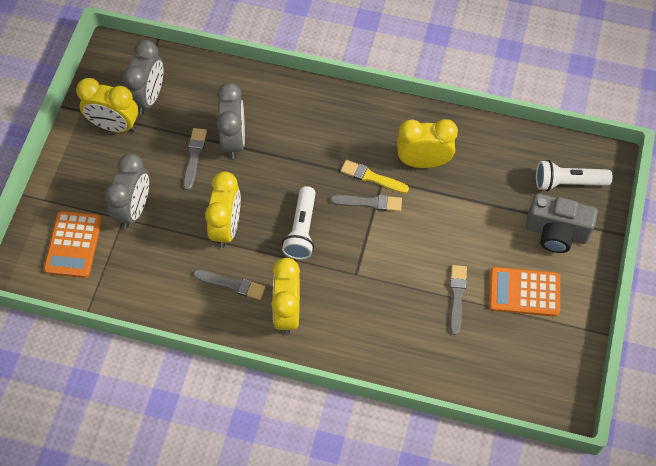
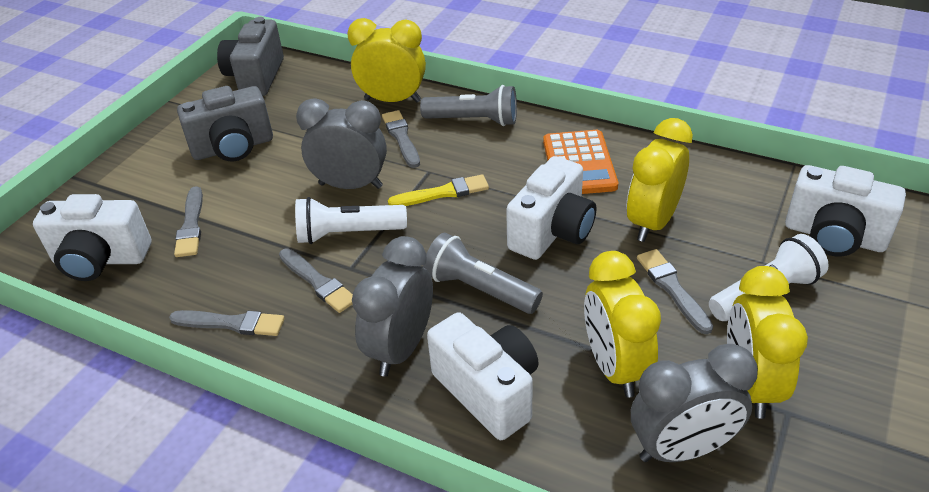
grey brush: [183,128,207,190] [193,270,265,300] [330,195,402,211] [450,265,467,335] = 4 -> [169,310,285,336] [174,186,203,257] [279,248,353,313] [382,110,420,168] [637,249,713,334] = 5
grey camera: [525,193,598,253] = 1 -> [177,86,273,161] [217,17,284,96] = 2
grey flashlight: none = 0 -> [420,85,517,126] [423,233,543,314] = 2
orange calculator: [44,211,102,278] [489,267,560,317] = 2 -> [543,130,618,194] = 1
white camera: none = 0 -> [33,194,152,281] [427,312,539,440] [506,156,596,260] [785,165,906,257] = 4

